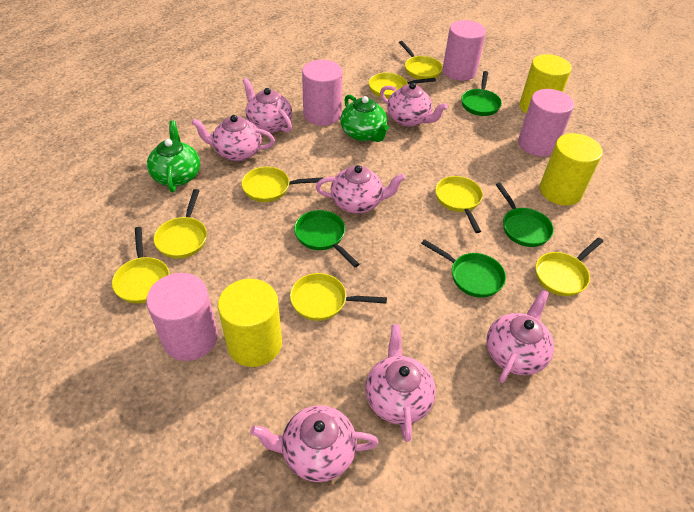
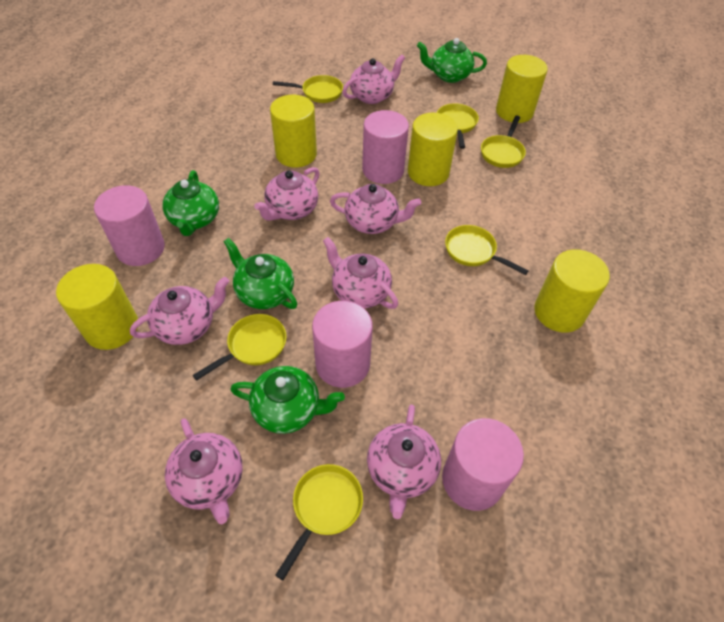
green pan: [294,210,360,267] [421,239,506,298] [461,71,502,116] [496,183,554,247] = 4 -> none = 0
green teapot: [147,120,200,192] [340,95,389,142] = 2 -> [162,170,219,236] [224,238,297,309] [230,366,345,434] [417,38,487,83] = 4
yellow cylinder: [218,279,282,367] [519,54,572,113] [540,133,603,206] = 3 -> [56,264,138,350] [270,95,317,167] [408,113,458,186] [496,55,548,123] [534,249,610,333] = 5
yellow pan: [112,227,170,304] [154,189,207,259] [241,167,323,202] [290,273,387,321] [369,73,436,98] [399,41,443,79] [435,176,483,233] [535,238,603,296] = 8 -> [193,314,287,381] [273,75,343,103] [275,464,363,580] [437,103,479,149] [445,225,529,275] [481,116,526,168] = 6

